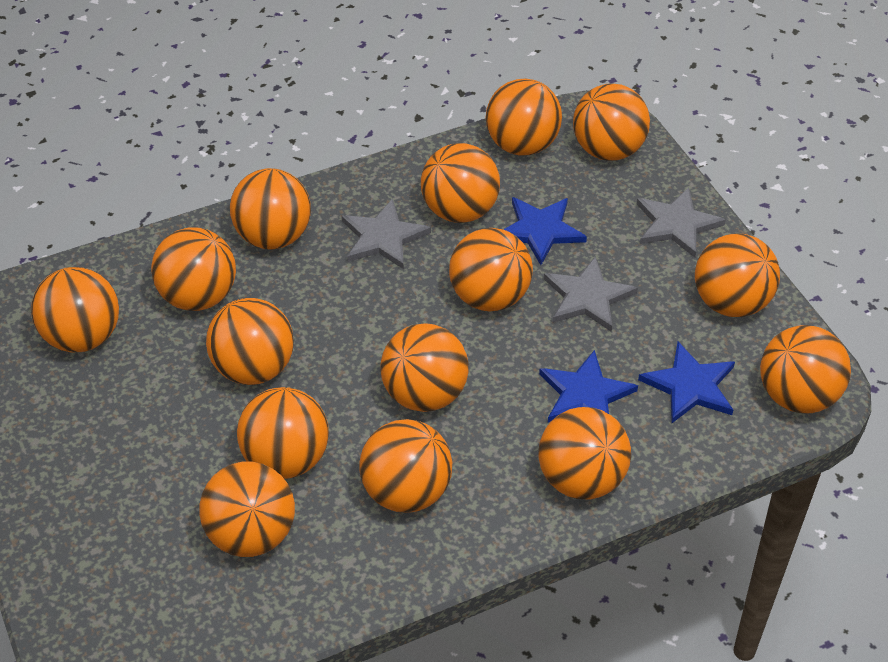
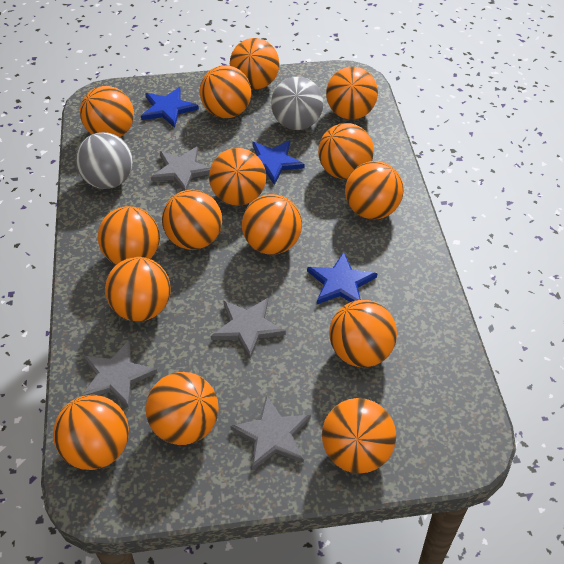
grey ball: none = 0 -> [75,132,133,189] [271,76,324,130] = 2
grey star: [342,199,431,269] [544,256,638,332] [637,188,726,258] = 3 -> [81,341,157,409] [151,147,211,191] [211,298,286,359] [230,395,311,470] = 4

